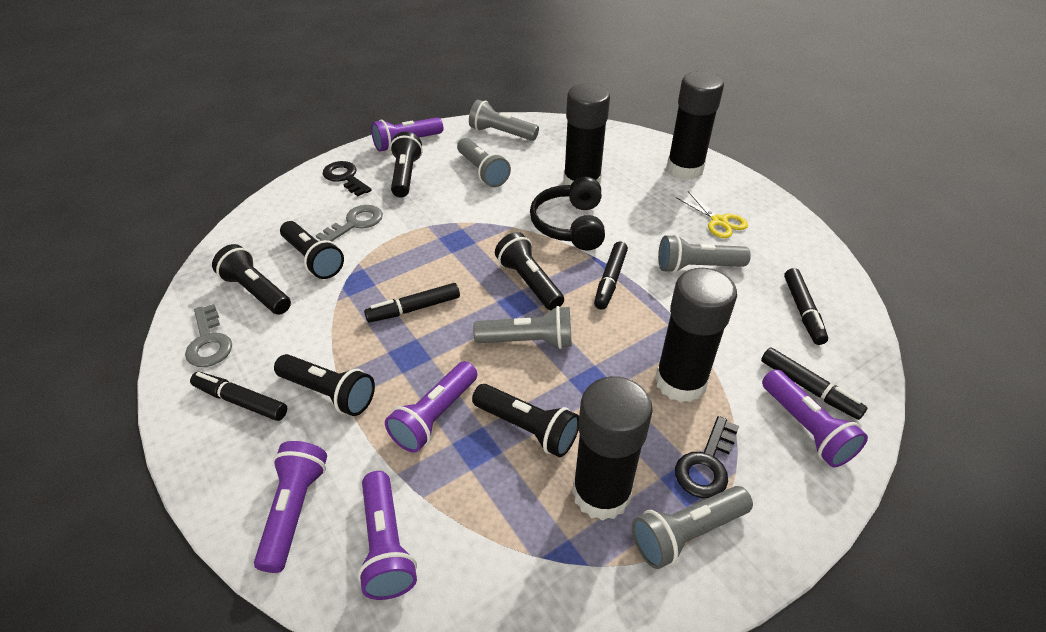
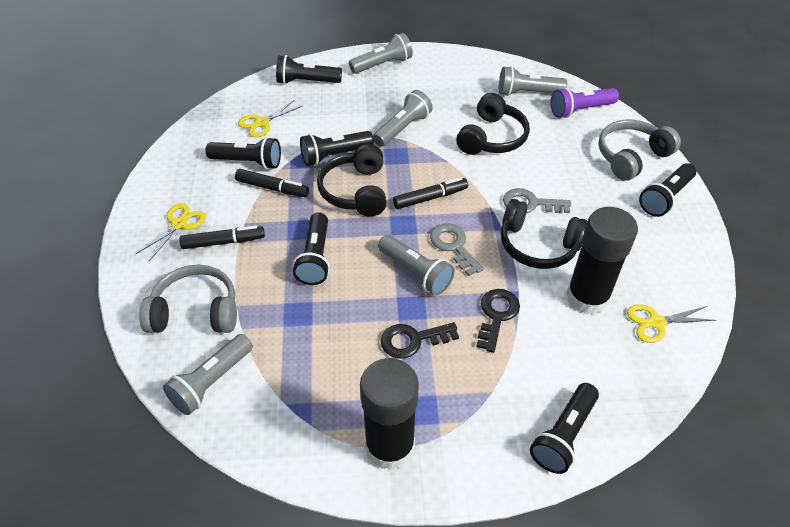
black glue stick: [563,84,610,185] [572,376,653,521] [655,268,737,403] [667,71,724,180] = 4 -> [360,358,419,470] [566,207,638,315] = 2
black headphones: [530,177,605,251] = 1 -> [317,144,386,217] [456,93,530,155] [501,199,588,269] = 3
black marker: [190,372,287,421] [364,283,460,323] [594,242,628,310] [761,347,867,420] [784,268,828,345] = 5 -> [179,226,265,249] [235,169,309,197] [393,177,468,209] = 3
grey headphones: none = 0 -> [139,265,237,333] [598,120,681,181] = 2
purple flashlight: [254,441,327,573] [358,471,417,600] [371,117,443,152] [385,361,477,453] [762,369,868,467] = 5 -> [551,88,619,118] = 1
yellow scissors: [676,191,748,238] = 1 -> [136,203,206,261] [238,100,302,137] [627,304,716,343] = 3

